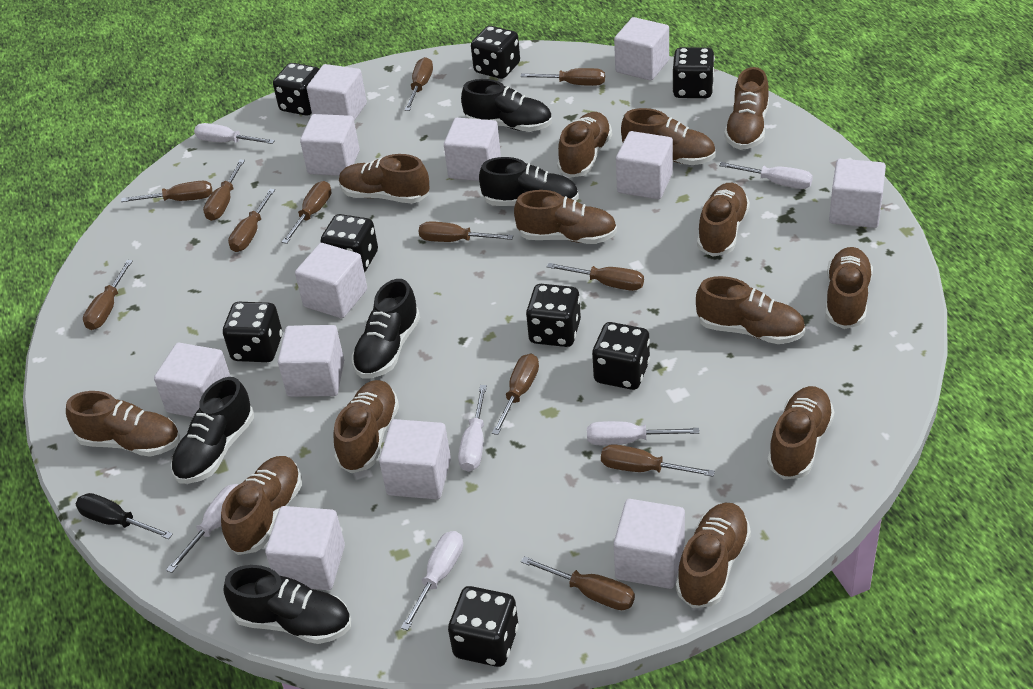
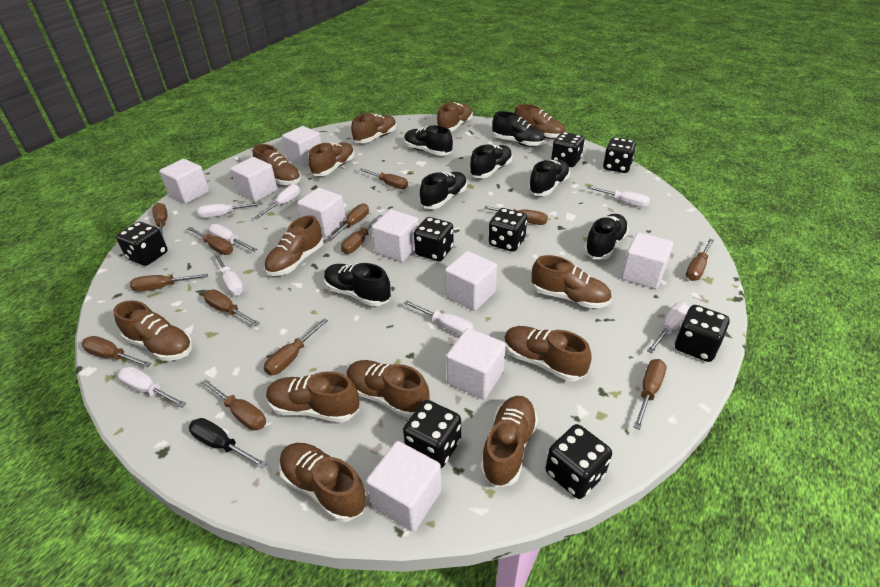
black shoe: [171,377,254,484] [223,565,351,644] [352,279,420,379] [461,79,552,132] [479,157,579,206] = 5 -> [324,263,391,306] [404,125,453,156] [420,172,467,209] [470,144,513,178] [492,111,545,147] [528,160,570,196] [584,214,629,260] = 7
brown screwdriver: [83,260,133,330] [121,181,212,202] [203,160,245,221] [228,189,275,252] [282,181,331,244] [404,57,433,111] [419,221,513,242] [492,354,539,435] [520,68,605,86] [521,556,635,610] [547,263,644,291] [601,444,715,477] = 12 -> [82,336,151,367] [130,274,208,292] [152,203,167,239] [187,227,233,255] [201,379,266,431] [204,290,260,326] [264,319,328,375] [327,203,369,241] [341,215,382,254] [360,168,408,189] [484,206,548,225] [633,359,667,430] [686,239,714,281] = 13
white cube: [154,343,230,417] [265,506,345,590] [278,325,344,397] [295,243,367,318] [300,114,360,176] [306,64,367,121] [379,419,451,500] [444,118,501,181] [614,17,669,81] [614,499,685,589] [616,131,673,199] [829,159,886,228] = 12 -> [159,159,209,204] [230,157,278,202] [282,126,321,167] [297,188,346,237] [366,441,442,532] [372,209,419,262] [445,251,497,311] [446,328,506,399] [621,232,673,289] = 9
white screwdriver: [166,484,239,573] [194,123,275,144] [401,531,463,631] [458,385,487,472] [587,421,699,445] [719,162,813,189] = 6 -> [118,366,187,407] [197,202,263,218] [208,224,257,252] [214,253,244,295] [255,184,300,219] [404,301,474,336] [587,186,650,207] [647,302,689,354] = 8

